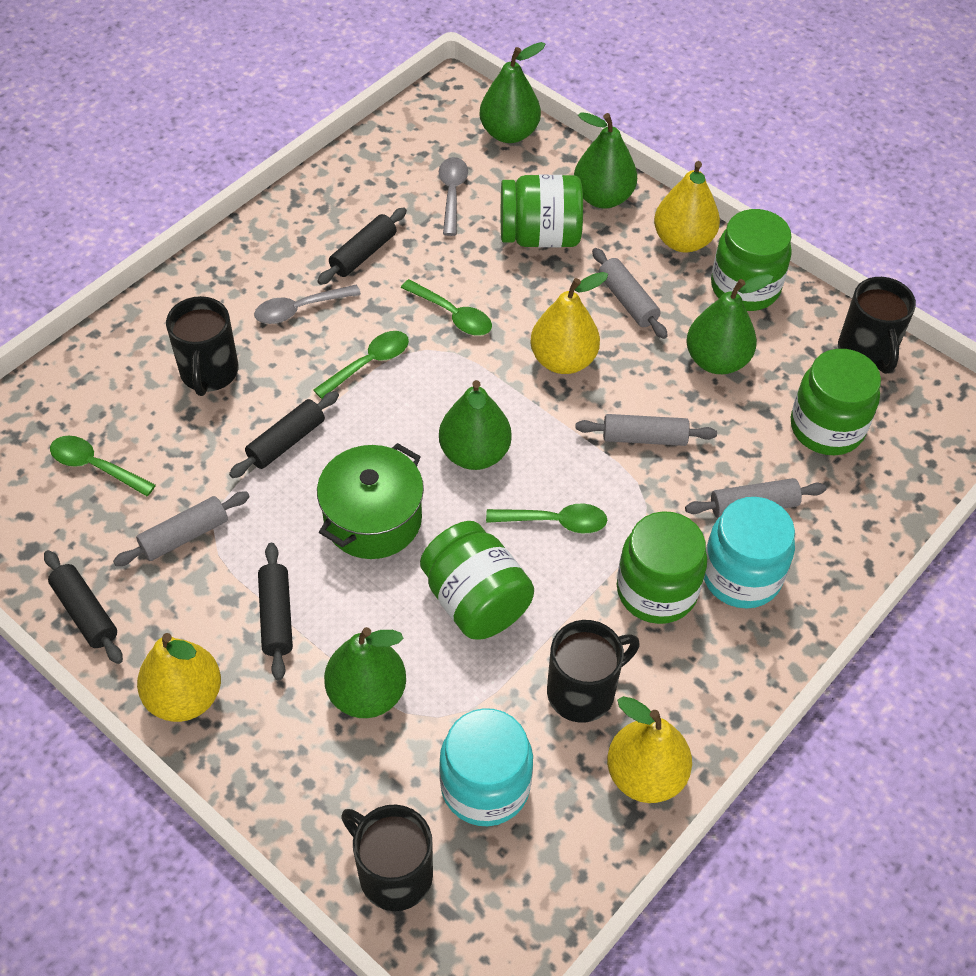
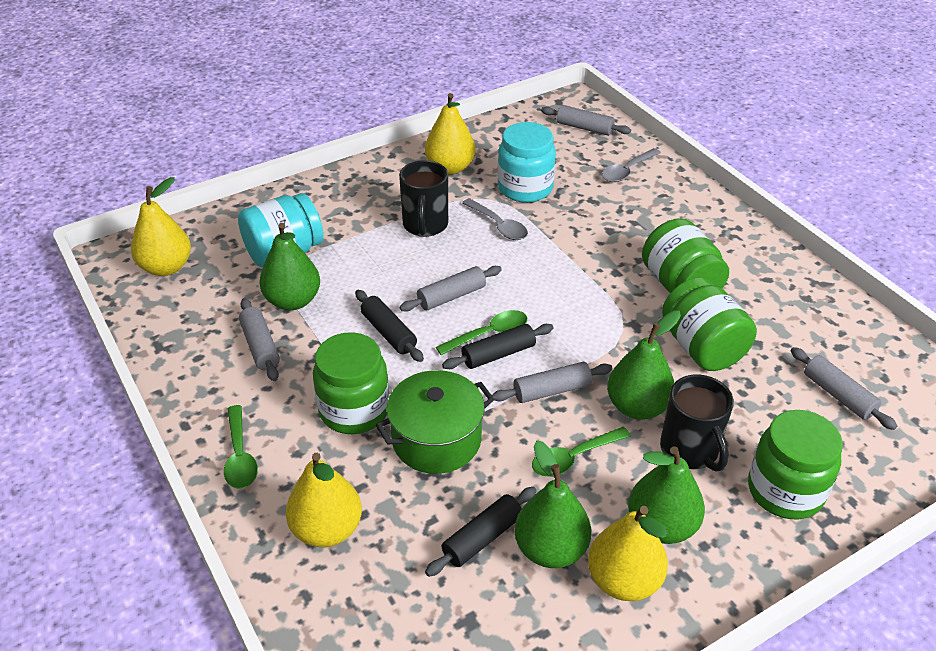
black mug: [166,296,239,396] [341,804,433,911] [547,620,639,723] [838,277,916,374] = 4 -> [399,160,448,237] [660,375,734,472] = 2
black rolling pin: [44,550,123,664] [229,391,339,478] [258,543,293,680] [317,207,407,285] = 4 -> [355,290,424,362] [425,487,537,577] [442,324,554,369] = 3
green jar: [420,521,534,640] [501,175,583,248] [617,511,707,624] [711,209,792,311] [791,349,881,455] = 5 -> [313,332,389,434] [642,218,729,293] [662,277,757,371] [748,410,843,519] = 4
green pear: [324,627,406,718] [439,380,512,470] [479,42,545,143] [574,112,637,208] [686,274,773,374] = 5 -> [259,223,320,310] [515,440,591,568] [607,310,681,420] [628,446,705,544] = 4
green spoon: [50,436,156,496] [314,331,409,399] [401,279,492,336] [486,504,607,533] = 4 -> [224,405,258,489] [436,310,527,355] [532,427,631,477] = 3
grey rolling pin: [113,492,250,566] [575,414,717,446] [592,248,668,339] [685,478,827,518] = 4 -> [239,298,280,381] [400,266,502,312] [492,362,613,403] [541,105,631,136] [791,347,897,430] = 5

